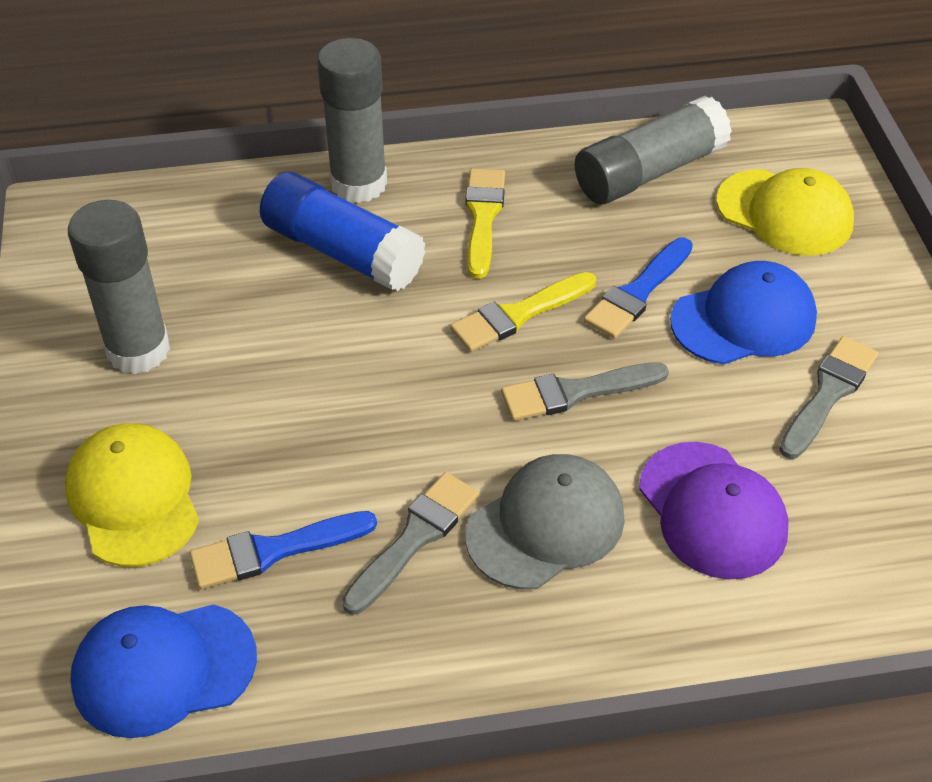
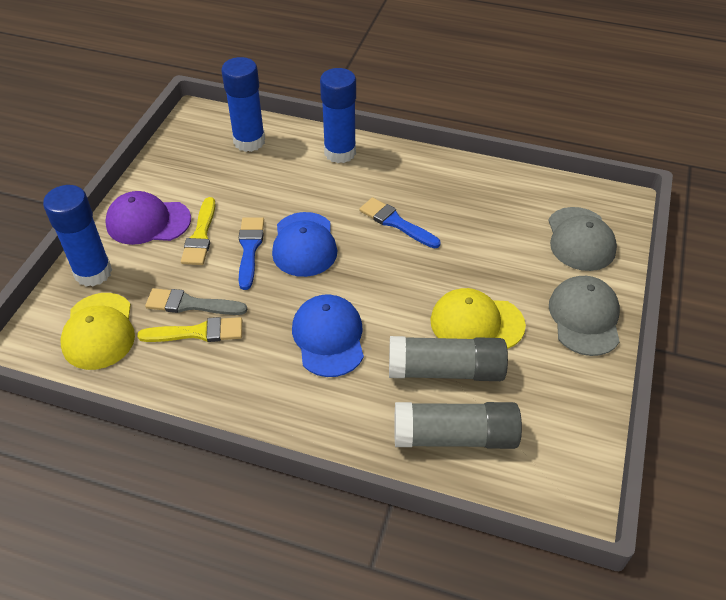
blue glue stick: [260,172,426,291] = 1 -> [43,185,112,287] [222,57,265,152] [320,68,356,163] = 3
grey brush: [342,472,479,615] [501,362,669,421] [779,336,878,459] = 3 -> [145,288,247,315] = 1
grey cap: [465,454,625,590] = 1 -> [548,207,617,271] [549,276,620,356] = 2
grey glue stick: [68,200,170,374] [317,38,387,203] [575,96,732,204] = 3 -> [389,336,508,381] [394,402,522,449] = 2

